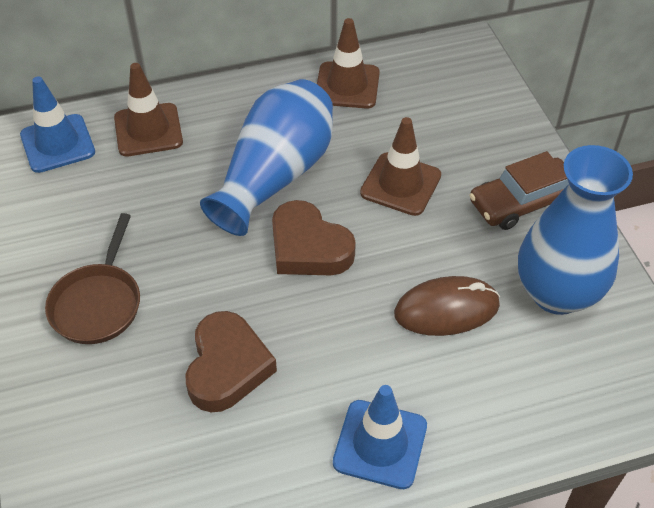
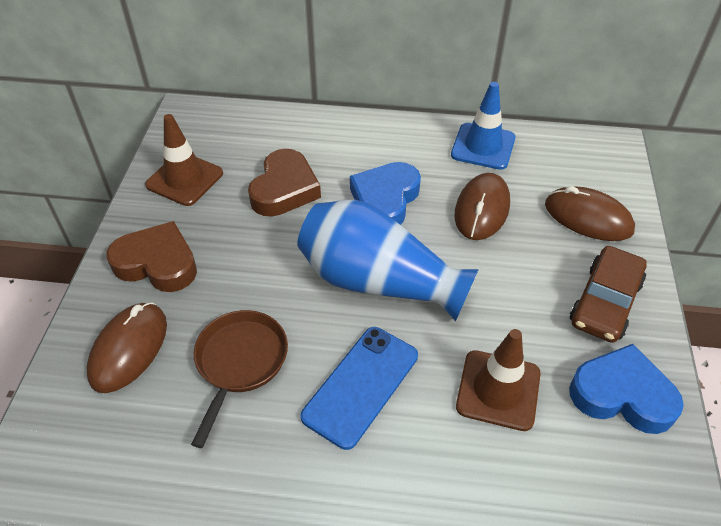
blue heart: none = 0 -> [350,162,421,225] [569,344,684,434] = 2
blue phone: none = 0 -> [300,327,418,450] = 1
blue traffic cone: [20,76,95,173] [333,385,427,489] = 2 -> [451,82,515,170] = 1
blue vase: [200,79,333,236] [518,145,633,315] = 2 -> [297,200,479,321] = 1
brown mouse: [394,276,500,336] = 1 -> [87,302,167,393] [454,173,510,240] [545,186,635,241] = 3
brown traffic cone: [114,63,183,156] [317,18,380,109] [360,117,441,216] = 3 -> [145,114,223,206] [456,329,540,431] = 2

